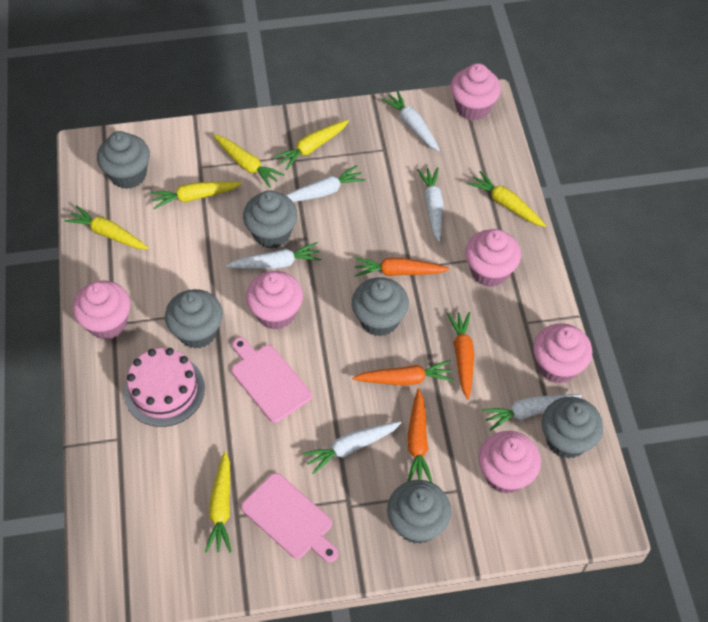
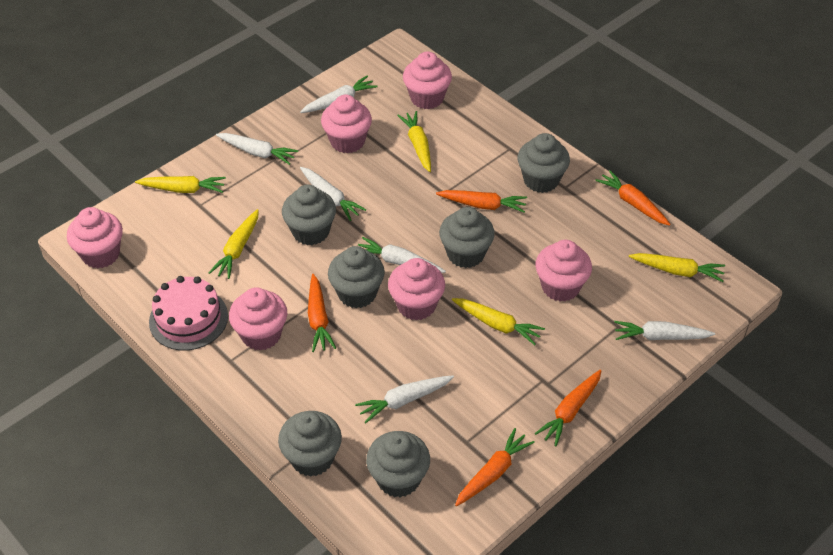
orange carrot: [352,360,454,386] [355,258,450,277] [407,389,433,483] [447,312,474,400] = 4 -> [308,274,336,352] [436,190,527,213] [455,428,535,506] [535,370,601,446] [595,170,671,226] = 5
pink cutting board: [232,337,312,423] [241,473,338,563] = 2 -> none = 0
yellow carrot: [65,206,148,249] [150,182,242,209] [205,451,232,553] [213,135,284,188] [274,120,349,170] [467,171,546,227] = 6 -> [135,176,226,193] [209,209,259,279] [397,111,431,172] [452,298,545,345] [629,253,725,282] = 5

